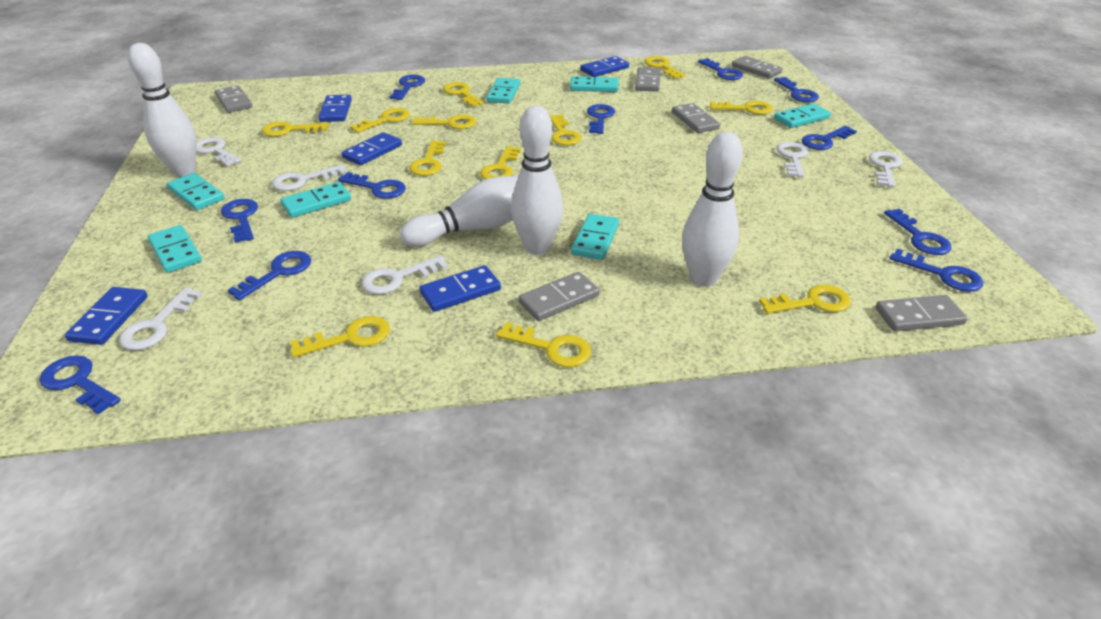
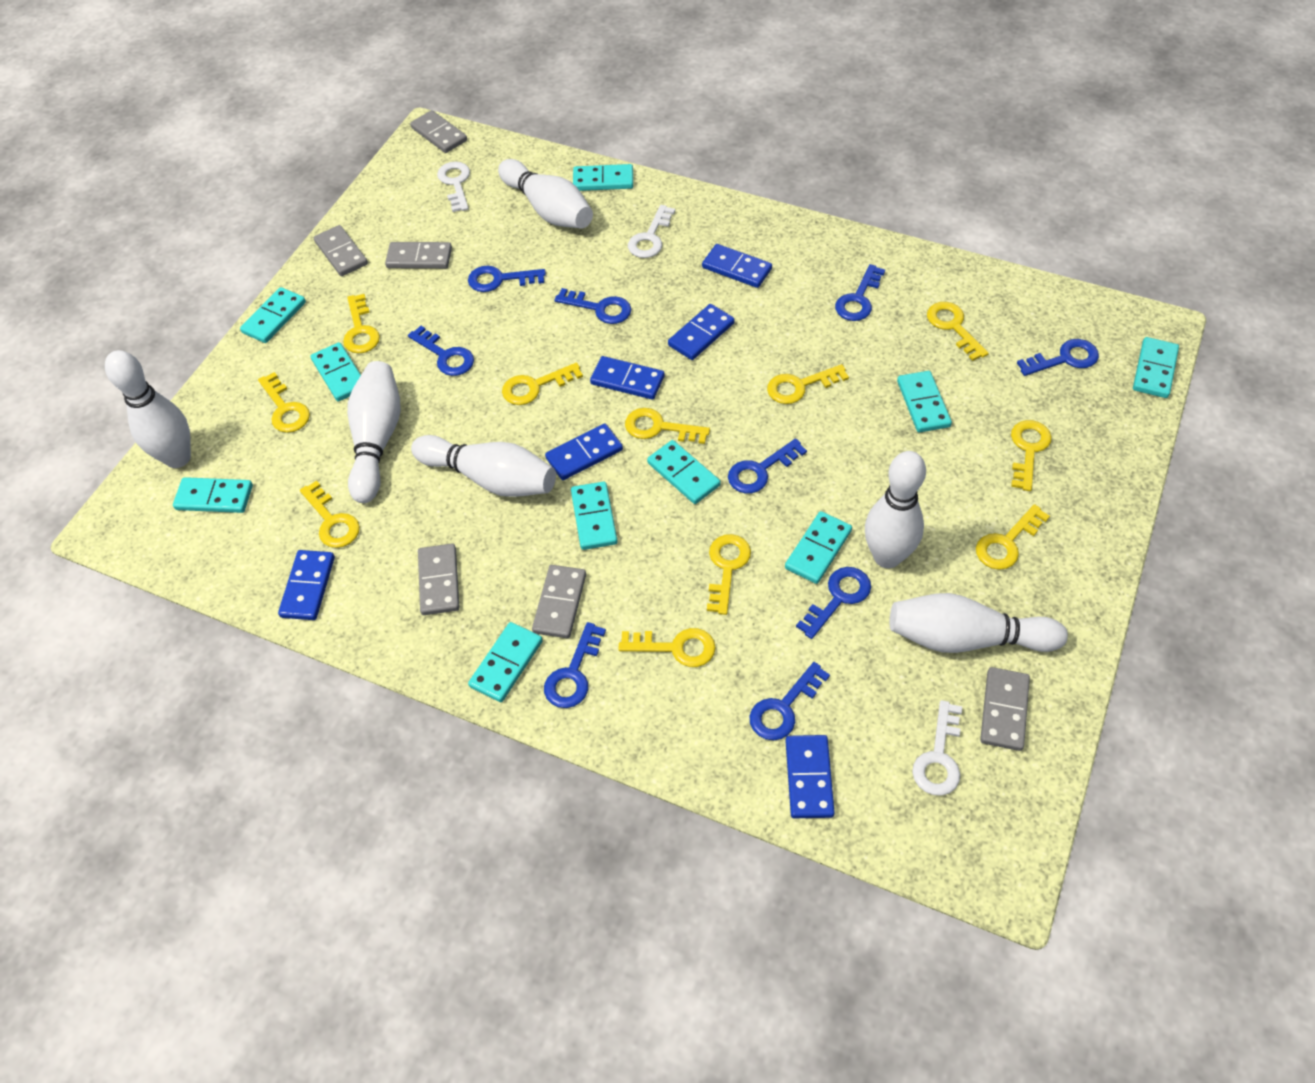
blue domino: [65,287,148,345] [318,95,352,122] [342,132,402,165] [419,265,501,312] [580,56,629,77] = 5 -> [278,550,335,620] [545,424,623,480] [590,356,665,400] [668,304,735,360] [702,244,772,288] [786,735,835,818] = 6
blue key: [39,355,121,415] [221,199,258,243] [228,251,311,300] [338,172,406,199] [389,75,425,100] [587,104,615,134] [698,58,743,80] [774,77,819,102] [802,126,857,150] [884,209,952,255] [890,248,983,292] = 11 -> [408,326,474,376] [468,266,546,292] [544,622,606,708] [554,288,631,324] [728,438,807,493] [749,662,830,740] [796,567,871,639] [835,264,885,321] [1017,339,1099,376] = 9
turquoise domino: [148,225,202,273] [167,173,225,210] [280,182,351,218] [486,78,520,104] [570,76,619,92] [571,214,619,260] [774,104,831,128] = 7 -> [173,477,253,513] [240,287,306,343] [311,342,361,402] [468,622,543,702] [571,481,618,550] [573,164,633,191] [647,440,720,504] [785,511,852,584] [897,371,952,432] [1133,337,1179,398] = 10
white bowling pin: [128,43,197,177] [400,176,518,247] [511,106,563,255] [682,132,743,287] = 4 -> [105,350,191,468] [347,361,401,503] [411,435,556,497] [498,159,593,229] [865,451,926,568] [889,593,1068,653] = 6
white key: [119,288,202,350] [196,137,241,166] [272,165,347,191] [361,255,448,295] [776,142,809,177] [869,151,902,188] = 6 -> [437,161,470,212] [628,205,675,258] [912,700,962,796] = 3
yellow key: [262,121,329,137] [290,316,390,358] [350,108,410,133] [409,141,446,176] [412,115,476,129] [443,82,484,107] [480,146,521,179] [496,322,591,367] [550,115,581,146] [644,56,685,79] [710,101,773,115] [759,285,851,314] = 12 -> [258,372,310,433] [300,481,360,548] [343,294,380,353] [502,362,583,405] [619,628,716,667] [625,408,710,444] [707,534,751,615] [767,364,849,404] [927,302,989,361] [976,504,1050,570] [1011,420,1052,491] = 11

